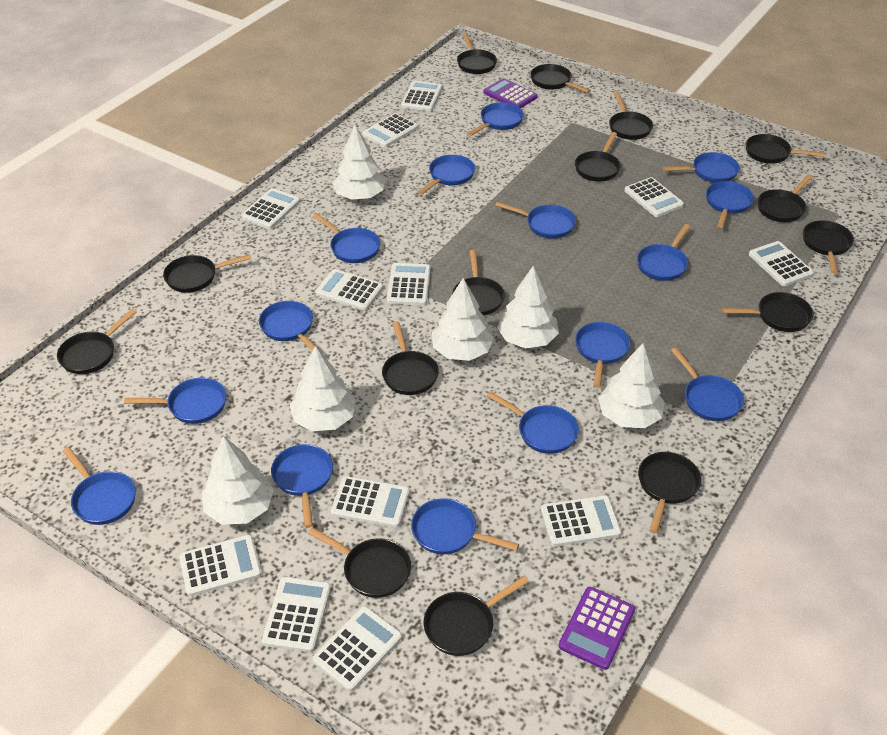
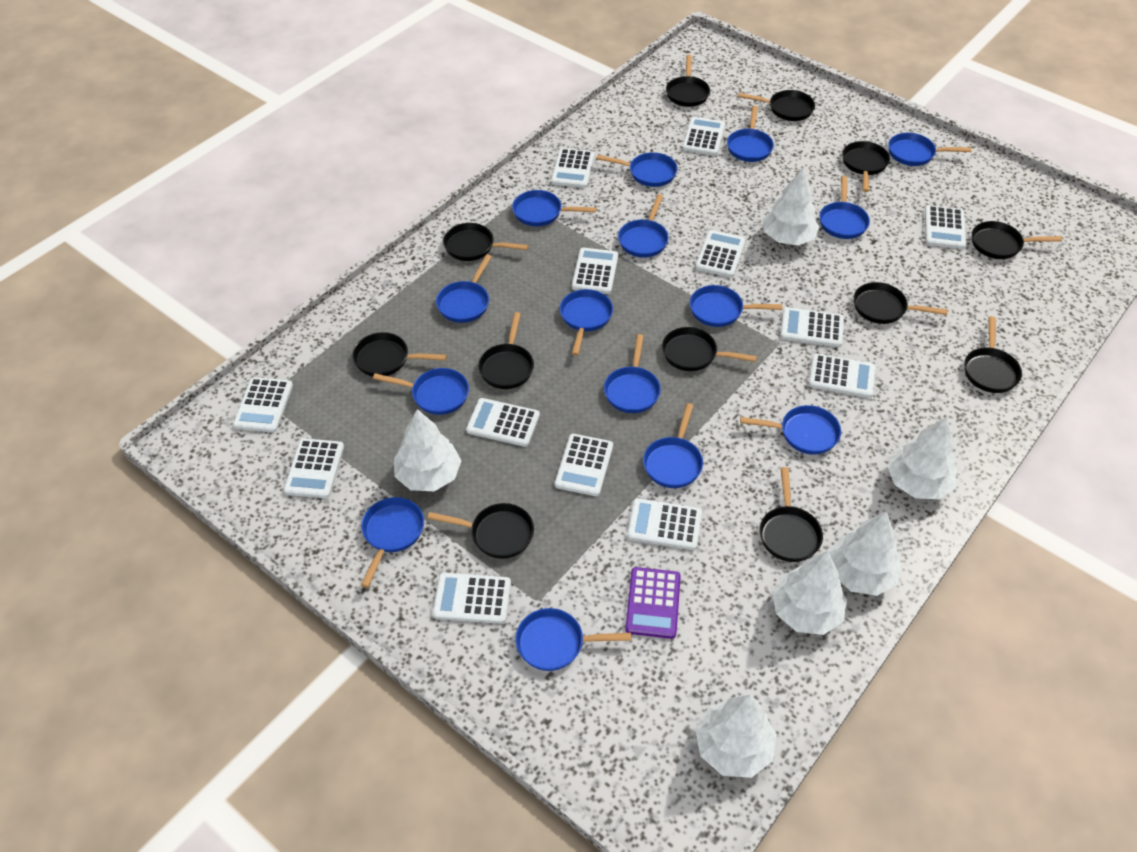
black pan: [57,309,137,374] [163,254,251,293] [308,527,411,598] [382,321,439,395] [423,576,529,656] [452,250,505,315] [457,33,497,74] [530,64,591,93] [575,132,621,182] [609,92,653,140] [638,452,701,534] [722,292,813,332] [746,134,825,164] [757,174,813,222] [803,220,854,274] = 15 -> [352,332,447,377] [427,503,534,559] [443,223,528,261] [478,312,534,389] [662,327,757,371] [666,55,710,107] [738,90,815,121] [760,467,823,562] [842,141,890,192] [854,282,948,324] [964,316,1022,393] [972,221,1062,259] = 12
purple calculator: [484,78,537,108] [558,587,635,670] = 2 -> [625,567,681,639] = 1
white calculator: [179,535,262,596] [241,188,300,229] [262,577,331,652] [312,606,402,692] [315,269,383,311] [331,476,410,528] [362,113,418,148] [387,263,431,305] [401,81,442,111] [541,495,621,547] [624,177,684,217] [749,241,814,286] = 12 -> [233,377,293,433] [284,438,344,498] [433,573,511,624] [466,398,540,447] [551,148,594,188] [555,434,613,496] [572,248,618,294] [627,498,702,550] [682,117,725,156] [695,230,746,278] [780,307,844,347] [809,353,876,398] [925,205,966,249] = 13

